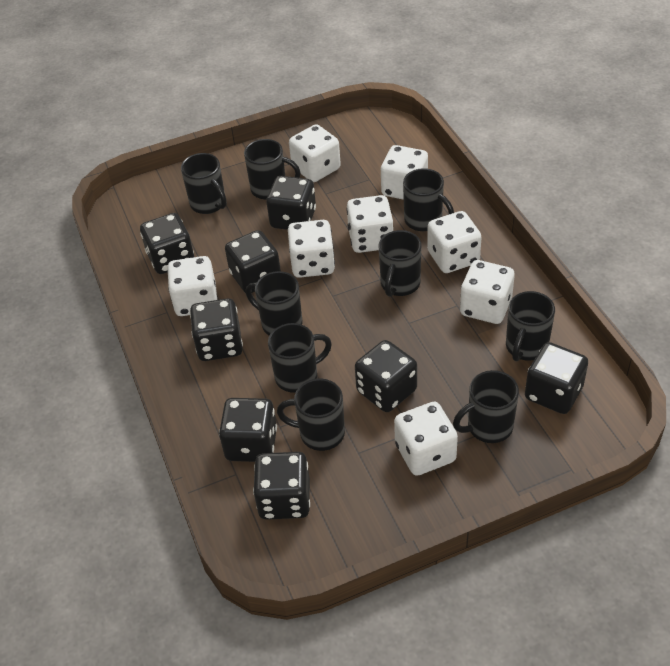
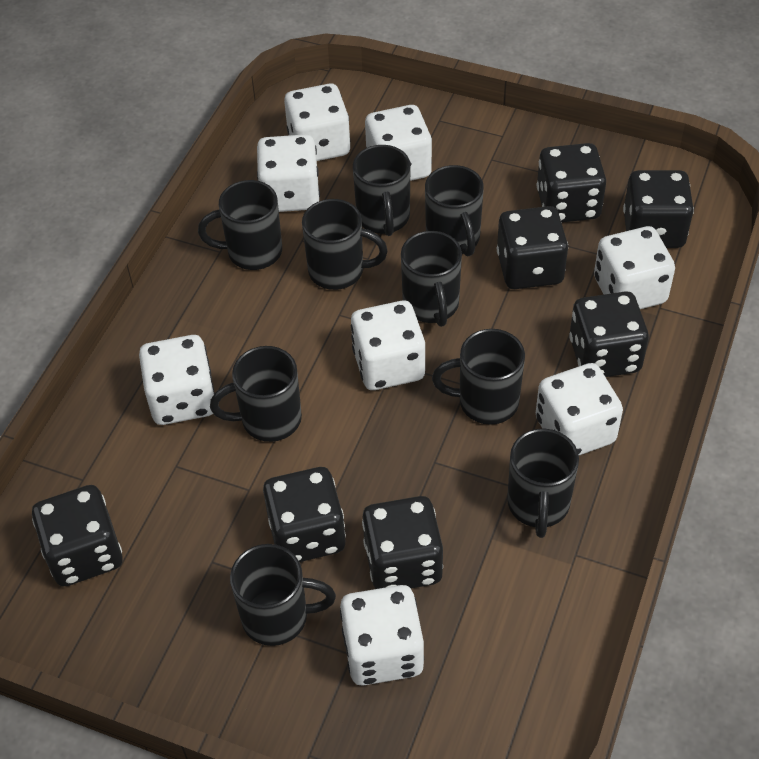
black dice: [140,213,194,274] [190,298,243,361] [219,398,277,462] [225,230,281,293] [253,452,310,520] [266,176,316,230] [355,340,417,412] [525,342,588,414] = 8 -> [32,485,122,586] [263,467,346,562] [362,496,443,589] [497,206,568,289] [537,143,606,222] [569,291,649,377] [623,170,694,248] = 7

